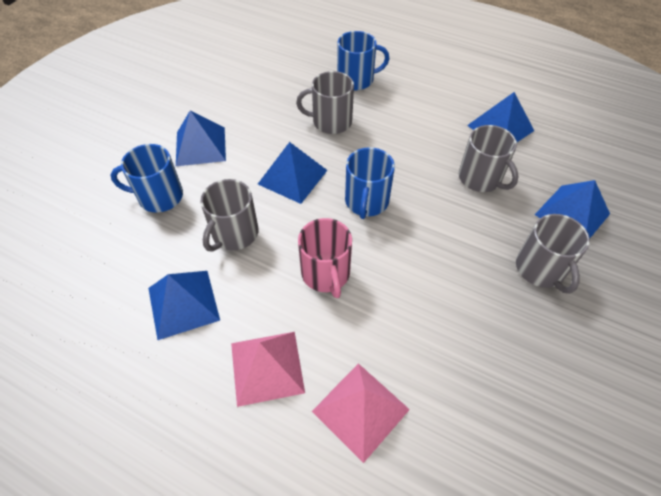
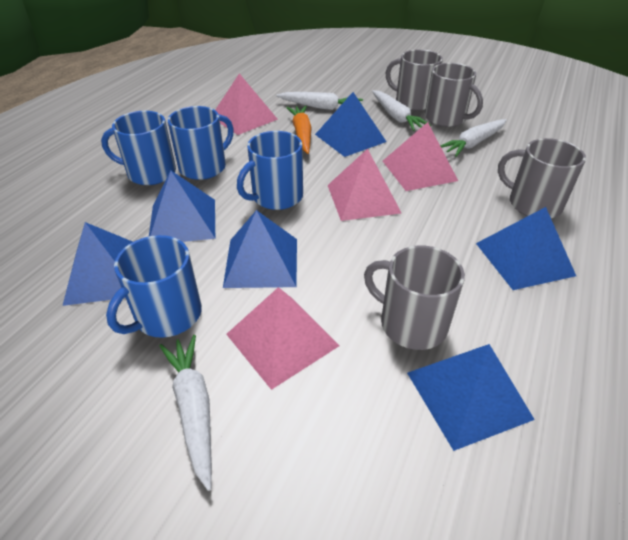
blue mug: [110,144,183,213] [337,31,389,90] [345,147,395,219] = 3 -> [101,111,176,185] [106,235,202,338] [168,106,234,180] [237,131,303,210] = 4
blue pyramid: [148,271,220,340] [176,110,226,166] [258,142,327,204] [467,92,534,142] [535,180,610,238] = 5 -> [62,222,133,306] [149,171,215,242] [223,210,297,288] [315,92,386,157] [407,344,535,451] [476,207,576,290] = 6
orange carrot: none = 0 -> [286,106,312,154] = 1
pink mug: [298,218,352,298] = 1 -> none = 0
pink pyramid: [231,332,305,407] [312,363,410,463] = 2 -> [215,73,278,135] [226,287,339,390] [328,149,401,221] [383,122,458,191] = 4
white carrot: none = 0 -> [159,335,212,491] [276,92,363,110] [372,90,431,131] [440,119,506,157] = 4

